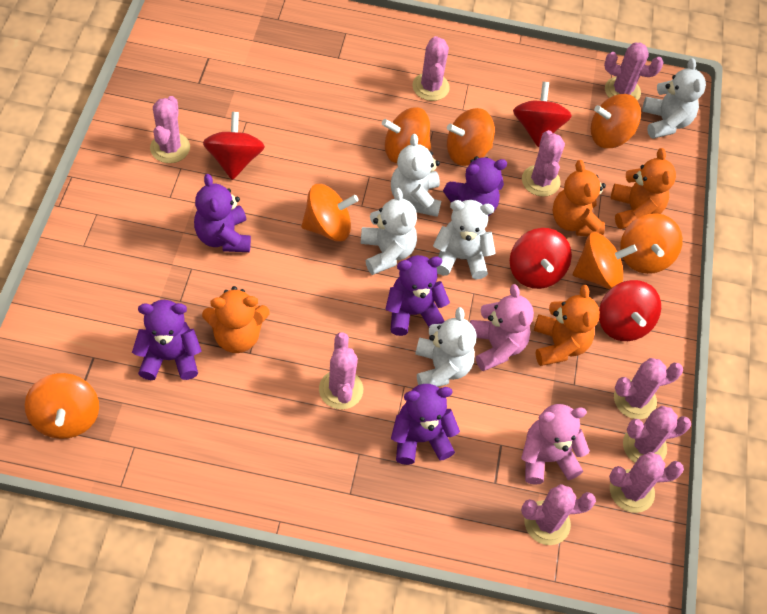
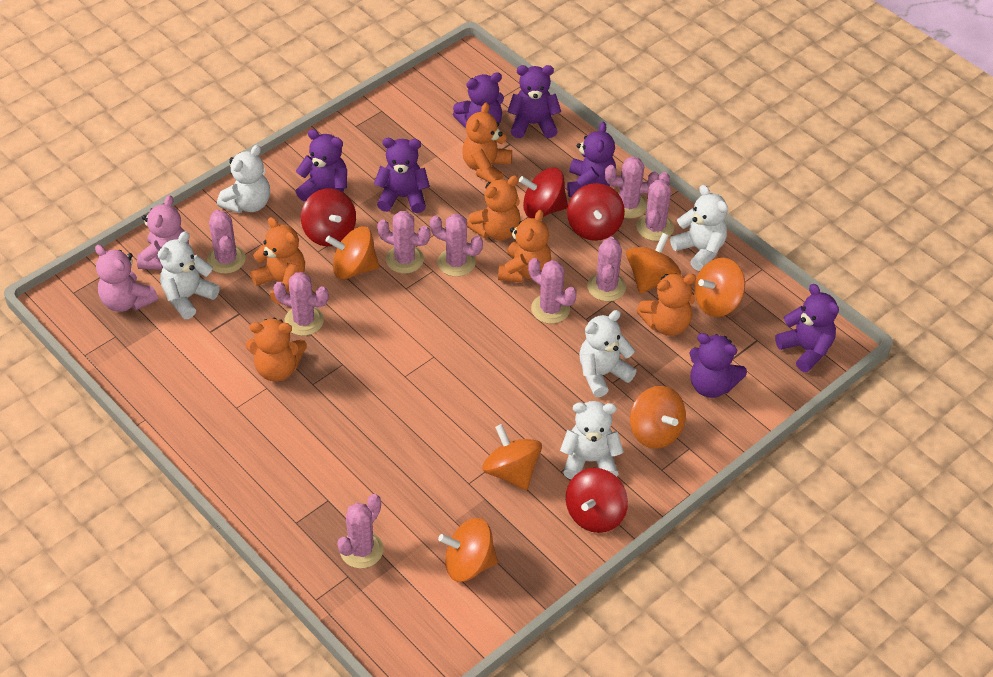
orange spinning top: [25,373,99,439] [301,184,359,242] [382,107,431,163] [447,108,495,166] [573,232,637,290] [591,94,641,148] [620,213,683,274] = 7 -> [325,226,379,279] [438,518,498,582] [482,424,542,490] [626,233,681,294] [630,386,686,449] [694,258,745,317] = 6
orange teddy bear: [202,286,270,353] [534,285,600,366] [552,160,606,237] [611,148,676,229] = 4 -> [246,318,307,382] [250,217,305,304] [462,103,512,183] [467,175,521,241] [498,210,551,283] [636,273,696,336] = 6
purple teddy bear: [132,300,202,380] [194,174,251,252] [386,255,450,336] [391,384,460,465] [443,156,507,216] = 5 -> [296,129,347,201] [374,138,430,213] [453,72,504,128] [507,65,561,138] [567,122,616,197] [689,333,747,398] [775,284,839,372] = 7

